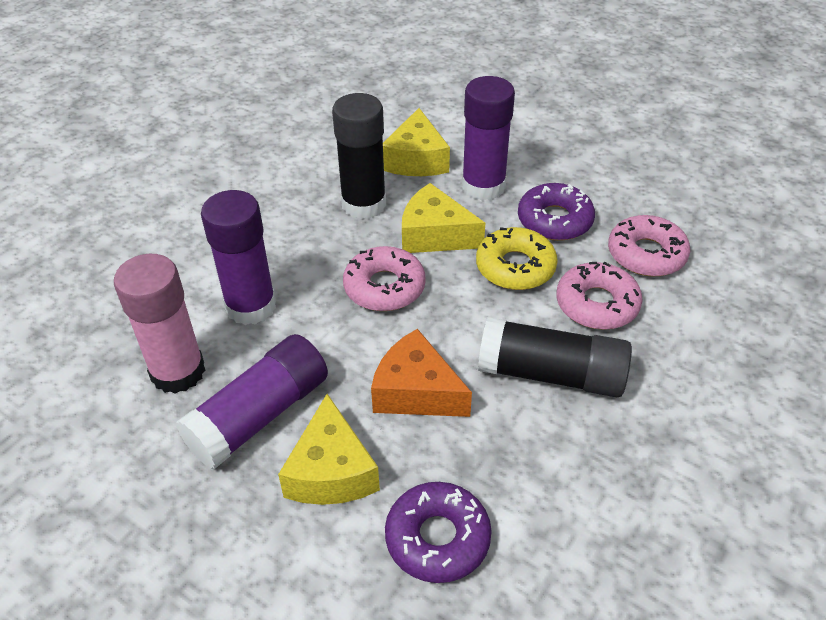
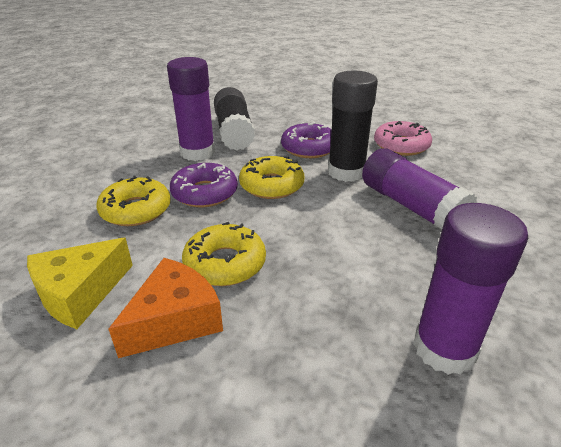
pink donut: [343,246,426,311] [556,262,642,330] [608,215,690,276] = 3 -> [374,121,432,156] = 1
pink glue stick: [114,254,205,394] = 1 -> none = 0
yellow cheese: [278,394,380,505] [383,108,450,176] [402,183,485,253] = 3 -> [27,238,133,329] = 1
yellow donut: [476,227,558,290] = 1 -> [96,175,171,226] [182,222,266,286] [239,156,304,199] = 3

